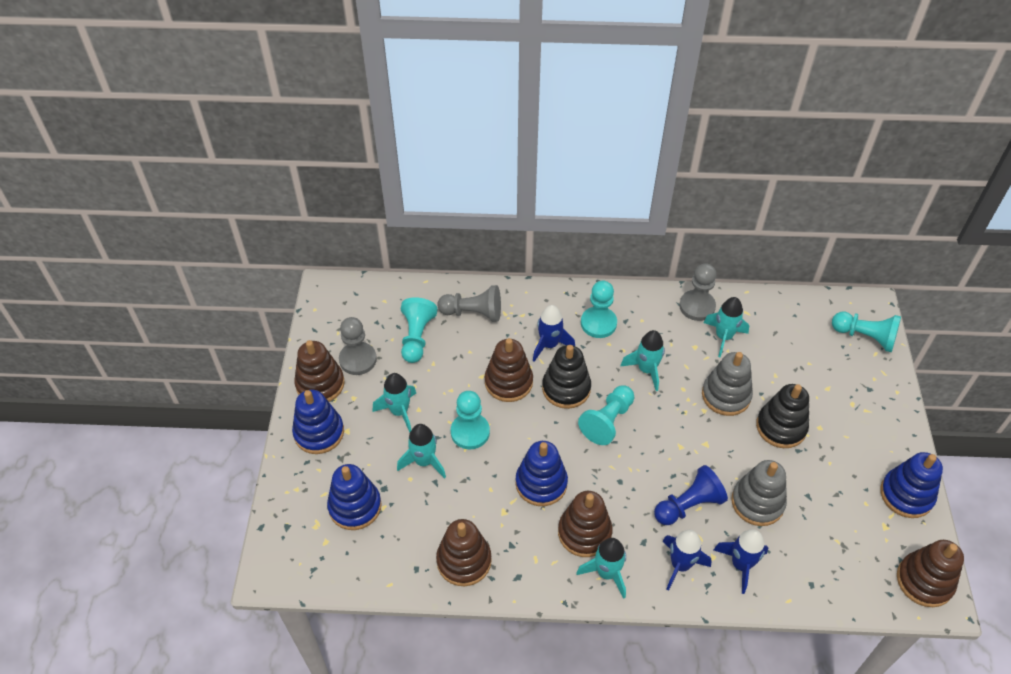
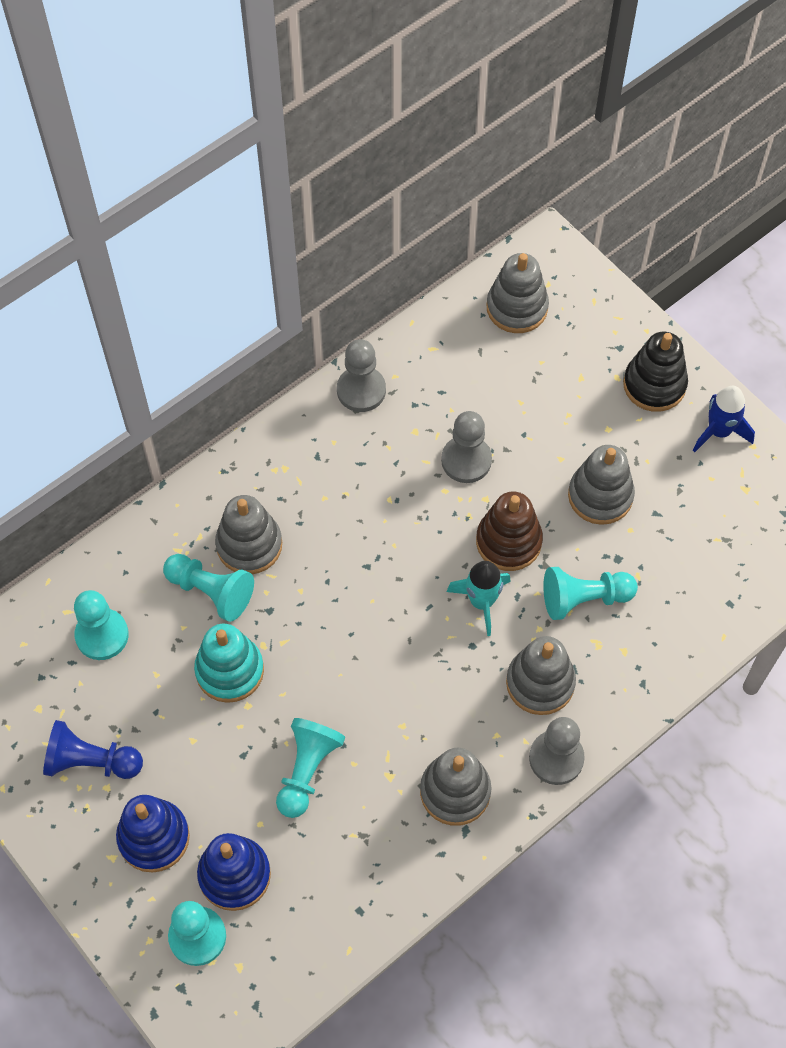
black stacking toy: [542,345,591,409] [756,384,809,448] = 2 -> [623,332,688,412] = 1
blue rocket: [533,305,575,362] [662,530,712,591] [714,529,768,594] = 3 -> [693,386,755,452] = 1
blue stacking toy: [292,390,344,454] [327,464,382,530] [516,441,568,506] [880,452,943,518] = 4 -> [116,795,190,873] [197,833,271,911] = 2
brown stacking toy: [294,340,345,402] [436,519,492,586] [485,338,533,402] [558,491,613,557] [897,540,964,607] = 5 -> [476,491,543,571] = 1
grey stacking toy: [702,352,753,416] [731,460,787,526] = 2 -> [215,495,282,574] [420,748,491,826] [487,253,549,333] [506,636,576,715] [568,445,635,525] = 5
turquoise rocket: [372,373,416,433] [397,424,446,479] [577,538,626,599] [620,330,665,391] [703,297,749,357] = 5 -> [447,561,511,636] = 1
turquoise stacking toy: none = 0 -> [194,624,264,703] = 1

